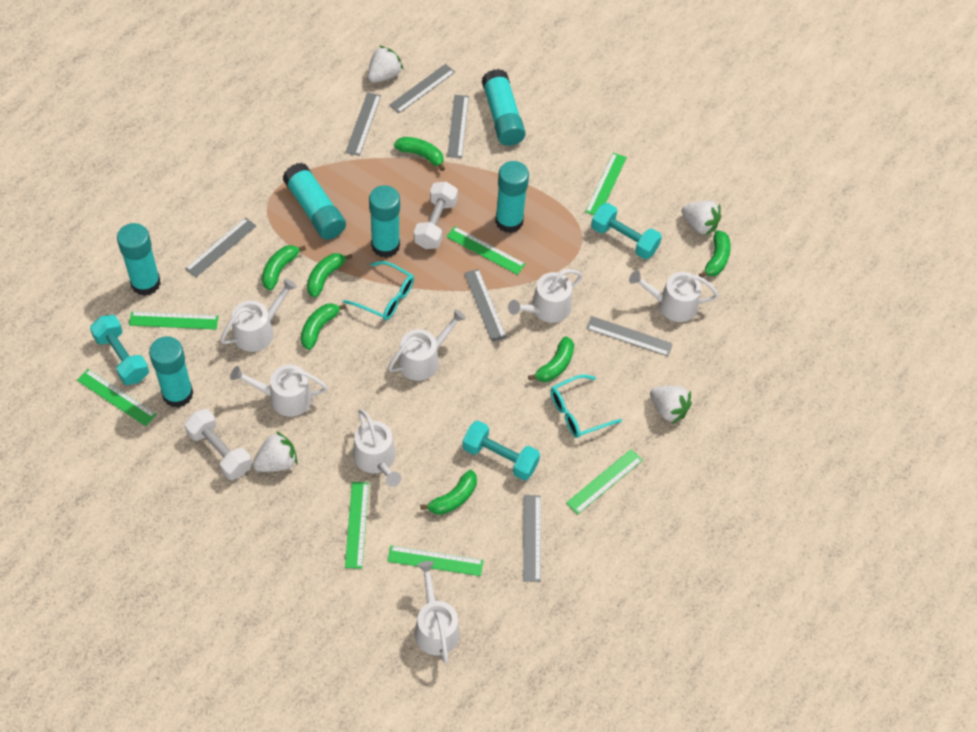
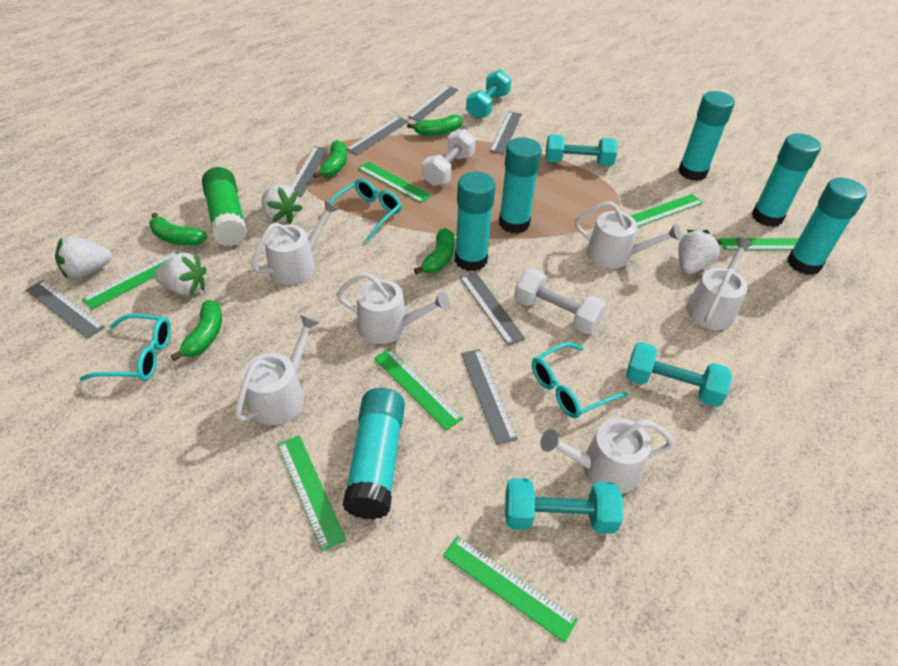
green banana: [262,245,306,290] [301,303,346,350] [307,253,353,298] [394,137,445,171] [420,470,477,515] [528,336,574,382] [699,230,731,278] = 7 -> [150,213,207,246] [171,300,222,361] [313,140,347,178] [407,115,463,136] [414,228,455,274] = 5
green glue stick: none = 0 -> [202,167,247,247] = 1
turquoise dumbbell: [90,315,149,385] [462,420,540,480] [591,203,662,259] = 3 -> [466,70,511,119] [505,478,623,534] [545,134,618,166] [626,342,732,407] = 4
turquoise glasses: [343,261,414,320] [550,374,622,438] = 2 -> [80,314,171,381] [329,179,402,242] [532,342,628,418] = 3
white watering can: [220,278,297,352] [230,365,328,417] [353,409,401,487] [388,309,466,381] [415,561,460,664] [508,269,583,323] [629,270,719,322] = 7 -> [235,315,320,425] [251,201,339,285] [336,272,450,344] [540,418,674,494] [575,201,682,269] [687,238,754,330] = 6

